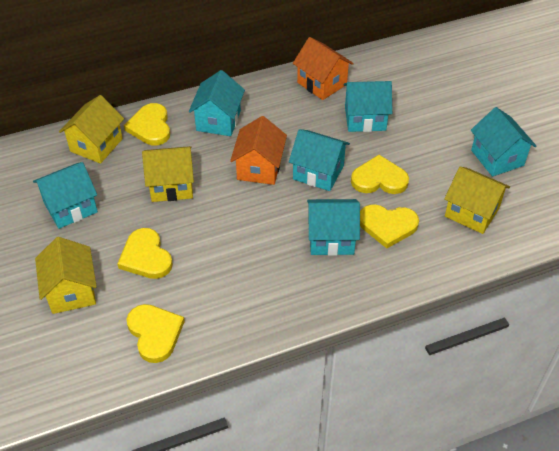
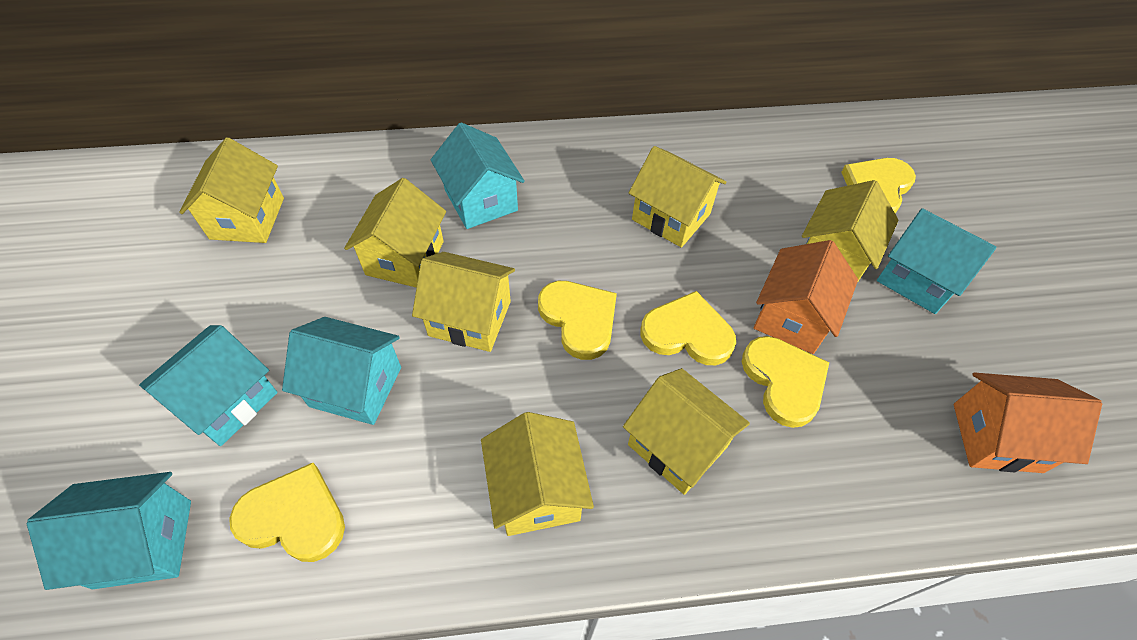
turquoise house: [33,162,98,229] [189,70,245,136] [289,129,350,191] [307,199,360,256] [344,81,392,132] [471,107,537,177] = 6 -> [27,472,191,590] [139,325,277,446] [282,317,401,425] [431,123,525,229] [877,208,997,314] = 5
yellow house: [35,237,97,314] [59,95,124,164] [142,146,194,202] [444,167,510,234] = 4 -> [179,137,284,243] [344,178,446,288] [412,252,515,352] [481,412,594,536] [623,368,750,495] [629,146,727,248] [802,180,899,283] = 7

